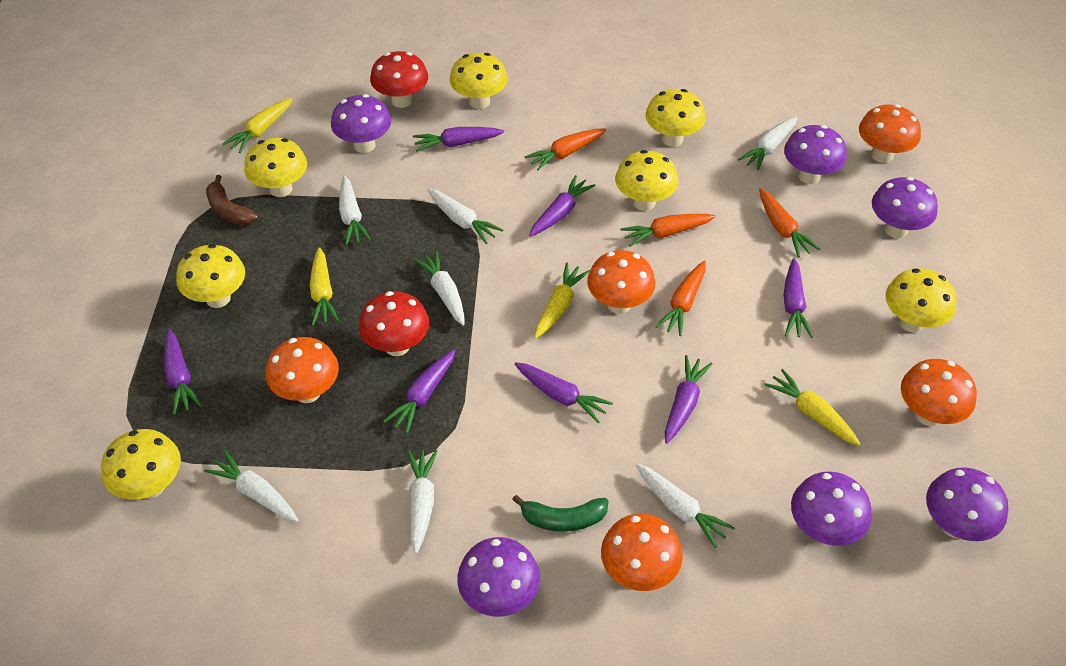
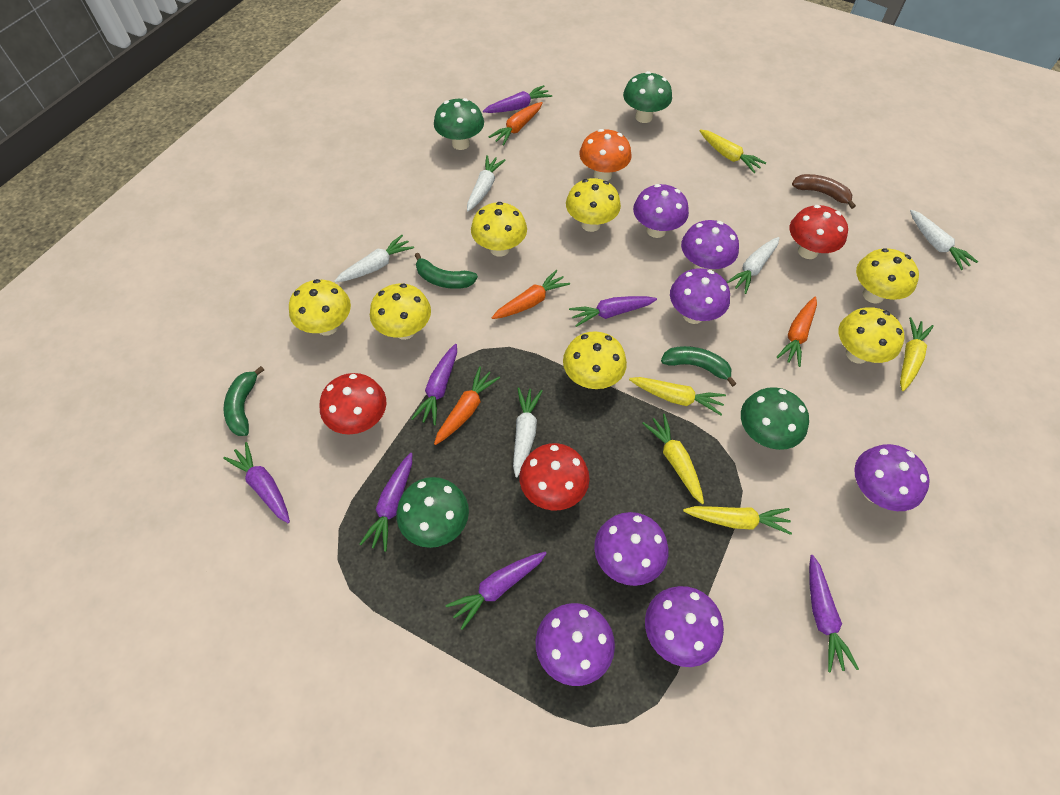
green banana: [512,495,609,532] = 1 -> [223,366,264,436] [414,253,478,289] [661,346,736,387] = 3
green mushroom: none = 0 -> [396,477,469,548] [434,98,484,150] [623,71,672,123] [741,387,809,450] = 4
orange mushroom: [266,337,339,403] [587,250,655,314] [601,514,683,591] [859,104,921,163] [901,359,977,426] = 5 -> [579,129,631,181] = 1
purple mushroom: [331,94,391,153] [457,537,540,617] [784,125,847,184] [791,472,872,546] [872,177,938,238] [926,468,1009,541] = 6 -> [536,603,615,686] [594,512,668,586] [633,184,689,238] [645,586,724,667] [670,268,730,324] [681,220,739,270] [854,444,930,511] = 7
red mushroom: [359,291,429,356] [370,51,428,108] = 2 -> [320,373,386,434] [519,443,590,511] [790,205,848,259] = 3
white carrot: [204,450,298,522] [339,175,371,245] [407,450,438,554] [413,250,465,326] [427,189,503,244] [636,464,735,548] [738,117,797,170] = 7 -> [335,235,414,283] [467,155,506,211] [513,388,543,477] [727,237,779,294] [910,210,978,270] = 5
yellow carrot: [222,98,293,153] [310,247,339,326] [534,263,590,339] [764,369,861,446] = 4 -> [629,377,726,415] [642,414,704,504] [683,506,792,535] [699,129,766,173] [900,317,934,391] = 5

